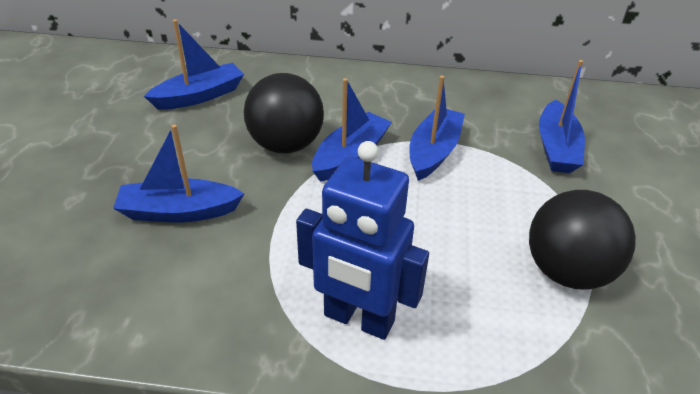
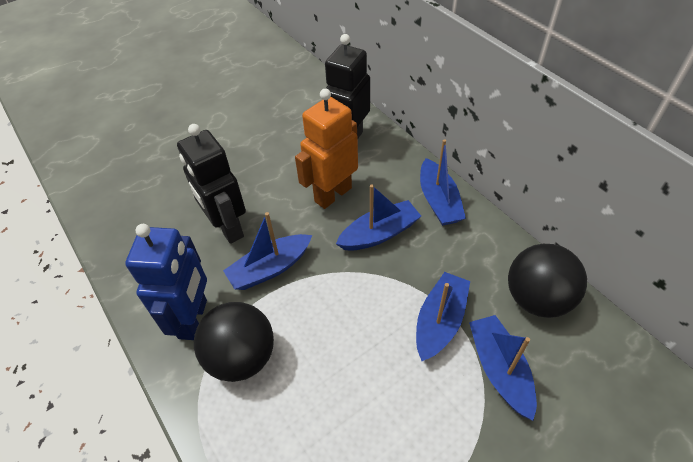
black robot: none = 0 -> [177,124,246,244] [325,34,370,138] = 2
orange robot: none = 0 -> [295,88,358,209] = 1

